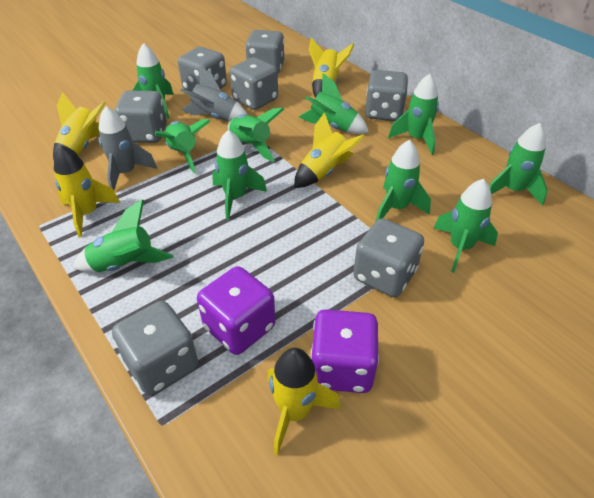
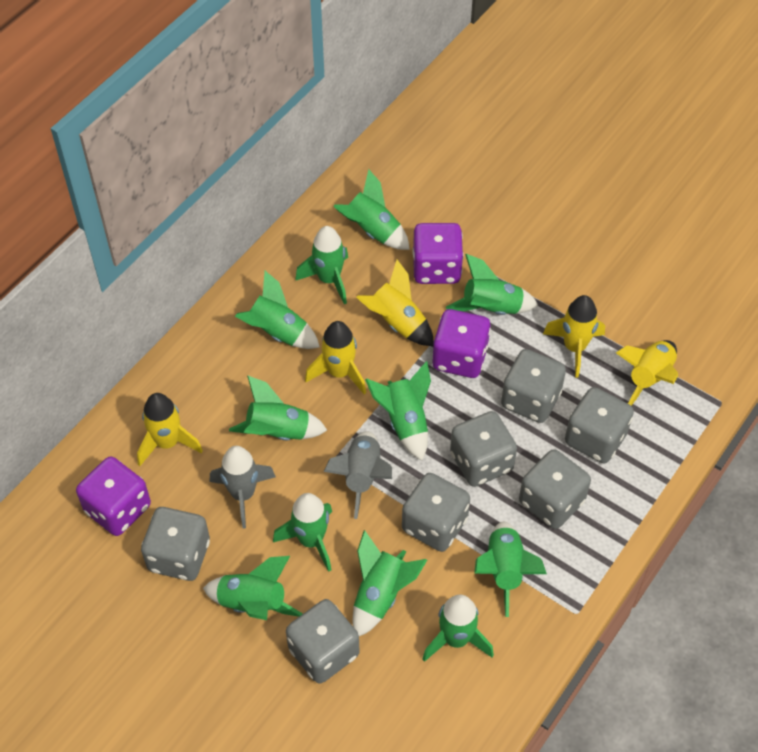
green rocket: [73,199,173,272] [132,43,174,119] [155,119,210,173] [212,130,267,220] [228,108,284,162] [299,73,369,134] [376,140,431,221] [388,74,439,155] [433,179,498,273] [489,123,548,206] = 10 -> [203,556,303,620] [229,376,327,441] [235,271,320,349] [273,493,332,572] [295,226,348,304] [333,169,410,250] [353,530,427,636] [365,361,431,461] [422,594,494,662] [446,254,538,315] [474,522,547,617] = 11
purple dice: [197,266,276,355] [311,309,379,393] = 2 -> [76,457,151,536] [412,223,464,284] [432,309,491,378] = 3

